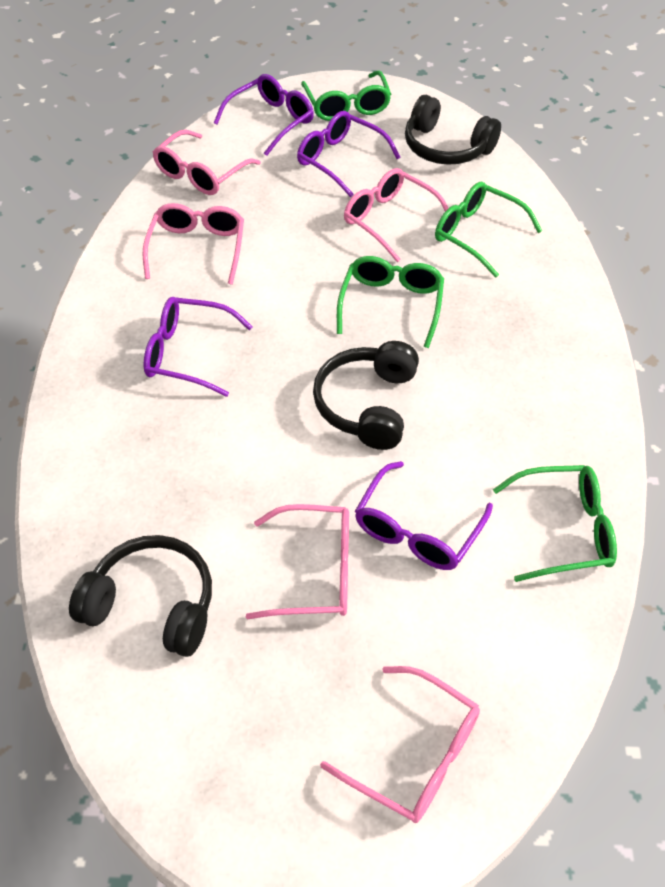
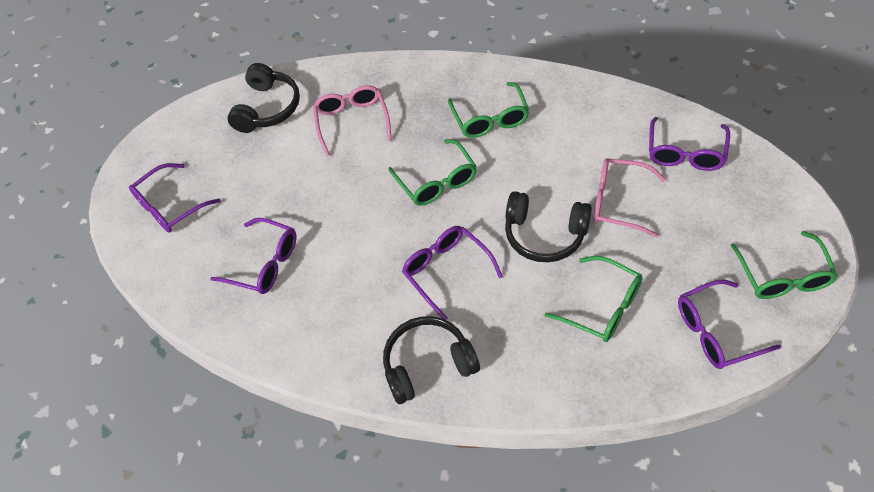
pink glasses: [143,203,244,285] [152,130,261,195] [246,504,349,620] [320,666,480,823] [344,168,448,263] = 5 -> [313,85,392,156] [593,158,666,237] = 2
purple glasses: [144,297,253,397] [214,74,314,156] [297,111,401,197] [355,461,493,570] = 4 -> [129,163,221,233] [210,218,297,294] [402,226,503,320] [649,117,730,171] [678,280,781,369] = 5

